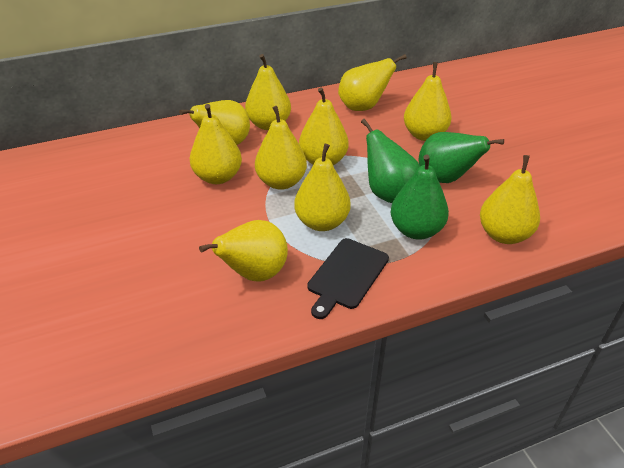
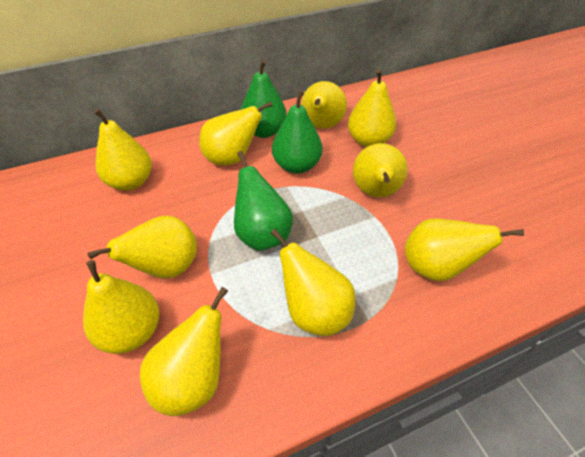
black cutting board: [307,238,389,319] = 1 -> none = 0

